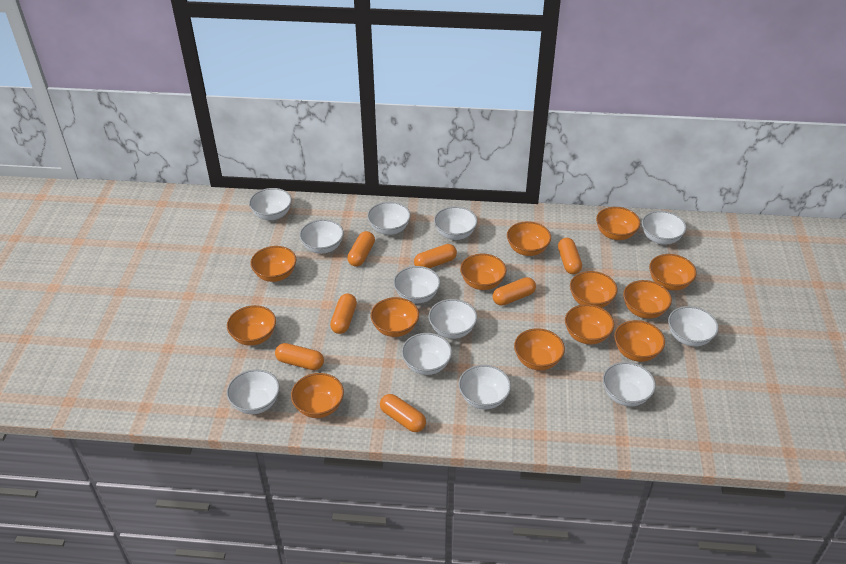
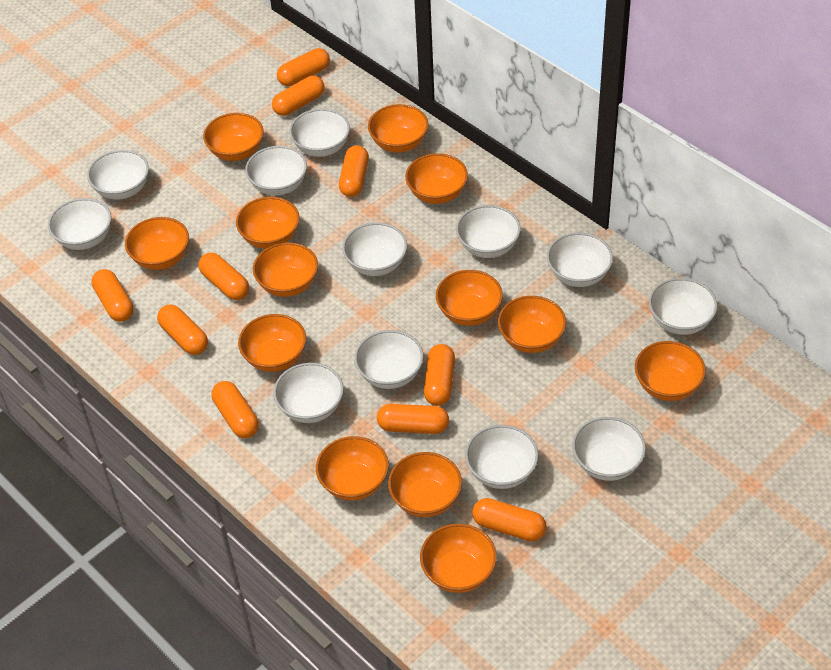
orange capsule: [275,343,324,370] [330,294,357,334] [347,231,375,267] [380,394,426,432] [414,244,457,268] [493,277,536,306] [558,238,582,274] = 7 -> [91,269,133,322] [157,304,208,355] [198,252,249,300] [211,381,259,438] [272,76,325,116] [277,48,330,86] [339,145,369,197] [377,404,449,434] [424,344,455,406] [472,498,547,541] = 10

